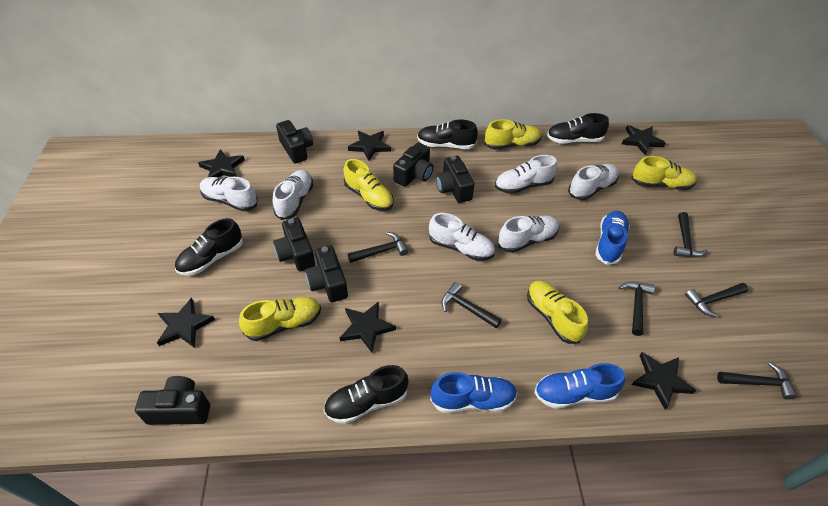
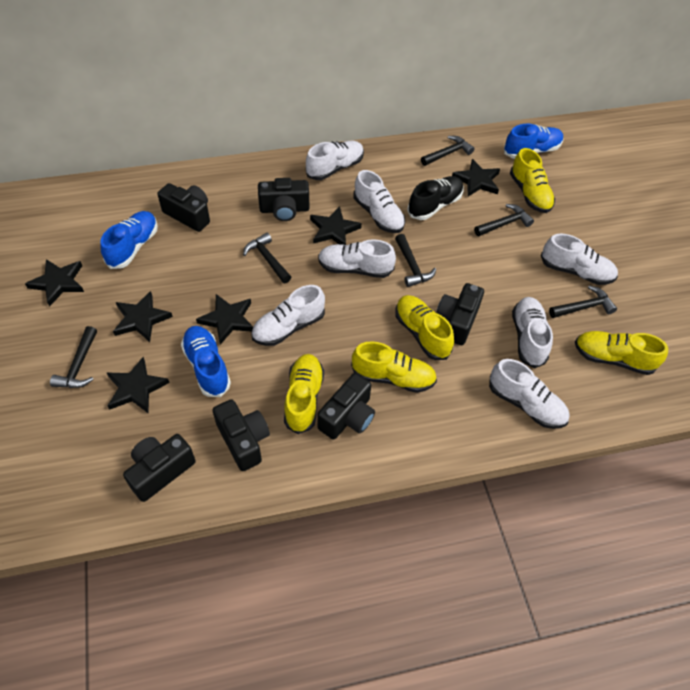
black shoe: [175,218,243,276] [323,365,409,424] [417,119,478,149] [547,113,609,144] = 4 -> [407,176,464,220] = 1
white shoe: [200,177,258,211] [273,170,314,220] [429,213,495,261] [495,155,557,194] [498,216,559,253] [568,164,619,200] = 6 -> [251,285,325,346] [306,140,364,180] [318,239,396,278] [354,170,405,233] [489,359,570,429] [512,297,553,368] [541,234,618,285] = 7

